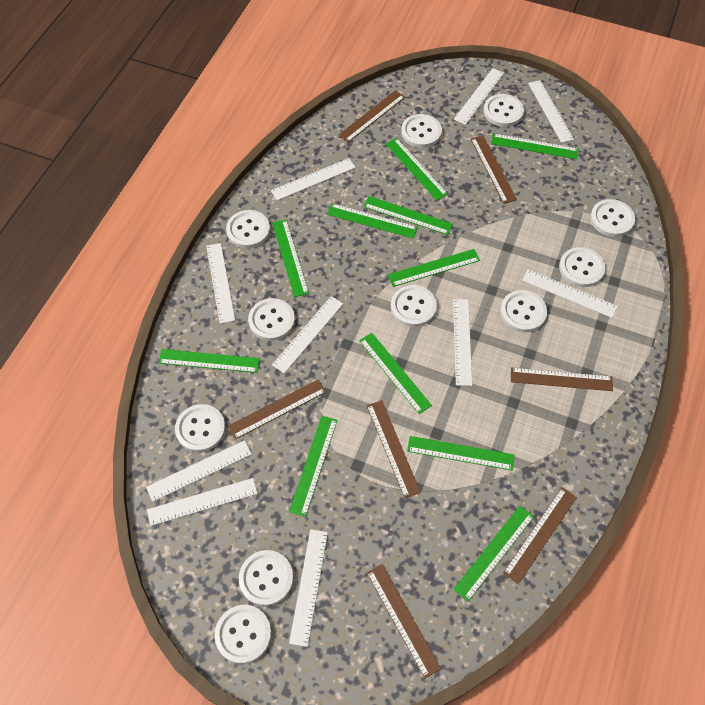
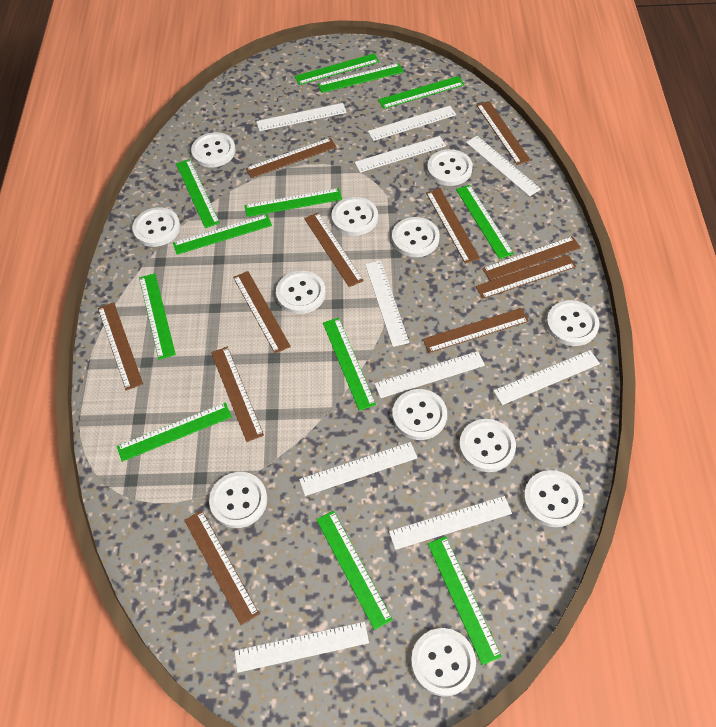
brown ruler: [227,379,326,439] [338,90,405,142] [367,400,421,498] [367,564,441,679] [471,136,517,204] [503,487,577,584] [511,367,613,391] = 7 -> [98,302,143,391] [184,510,259,625] [211,347,264,442] [233,271,291,354] [246,138,337,178] [304,213,364,287] [423,308,529,353] [426,188,480,264] [475,255,576,299] [476,101,531,165] [482,236,581,281] = 11
green ruler: [158,349,260,373] [272,220,309,297] [289,416,338,517] [327,203,418,238] [359,333,432,414] [363,196,453,235] [386,138,448,201] [388,249,480,287] [407,436,514,471] [453,506,534,601] [491,133,579,159] = 11 -> [117,402,232,462] [139,273,176,360] [173,214,272,255] [176,159,220,228] [244,188,342,217] [295,54,379,85] [316,511,393,630] [318,63,404,93] [323,318,376,411] [378,76,464,109] [428,536,502,665] [456,185,514,259] = 12
white button: [175,404,225,452] [215,605,271,664] [226,210,270,248] [239,550,293,606] [248,298,295,341] [391,285,437,327] [401,114,442,148] [483,94,524,127] [500,290,547,332] [559,247,605,287] [590,199,635,237] = 11 -> [132,207,180,247] [191,132,236,167] [209,472,267,528] [276,271,326,314] [331,197,378,236] [392,217,440,257] [393,389,447,440] [411,628,476,696] [427,149,473,186] [459,419,516,472] [524,470,583,527] [546,300,600,346] = 12

